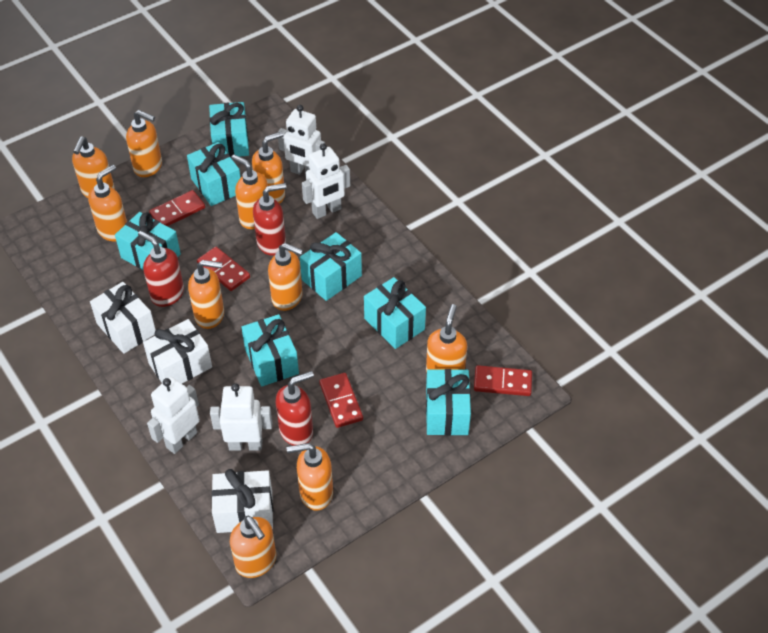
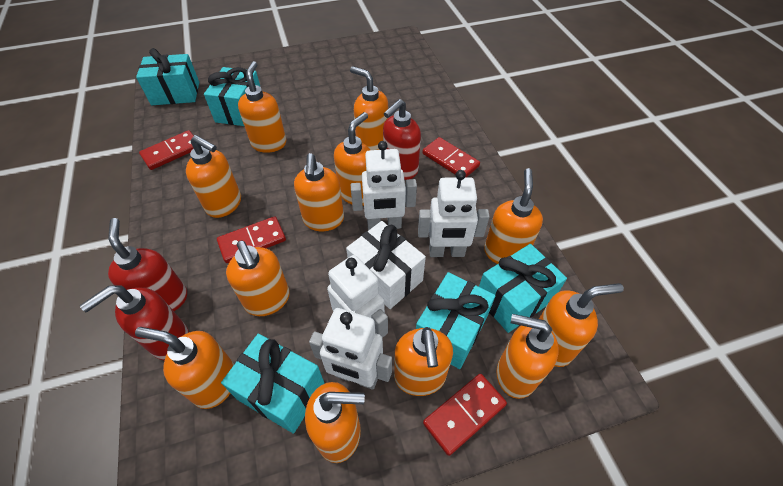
orange soap dispenser: [72,137,115,198] [88,165,127,241] [126,110,162,177] [188,260,224,329] [230,516,276,578] [231,155,268,229] [252,132,285,204] [268,243,303,311] [286,443,333,511] [426,304,467,372] = 10 -> [135,327,234,409] [186,135,241,218] [226,240,290,316] [238,61,286,153] [294,153,344,231] [305,382,365,463] [334,112,370,206] [350,66,388,150] [394,327,453,396] [484,168,543,264] [497,314,559,399] [539,283,624,367] = 12
turquoise gift: [115,212,181,270] [187,142,241,206] [209,102,249,157] [241,314,299,387] [300,232,362,301] [364,277,426,349] [426,369,471,436] = 7 -> [136,48,199,105] [204,67,260,126] [221,334,325,434] [416,272,495,369] [479,244,567,333] = 5
white gift: [90,282,156,354] [143,319,212,384] [211,469,273,533] = 3 -> [346,221,426,309] = 1

